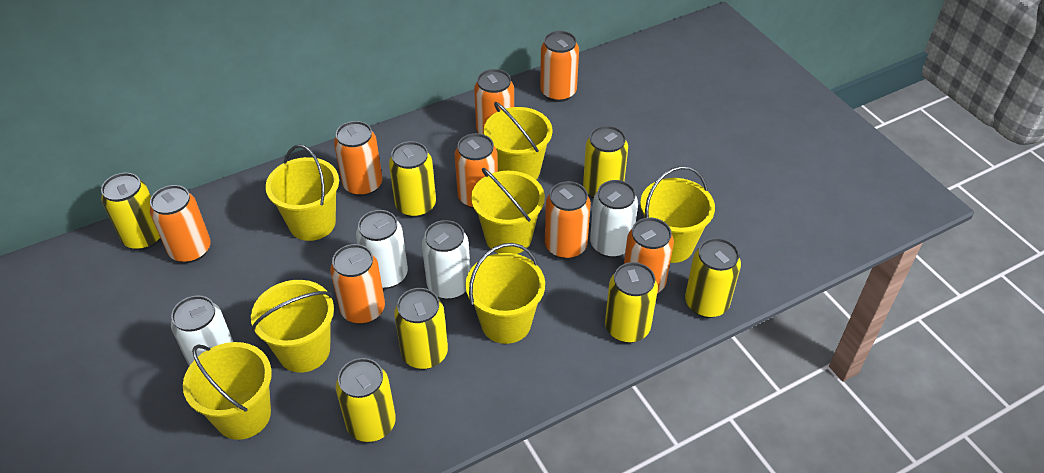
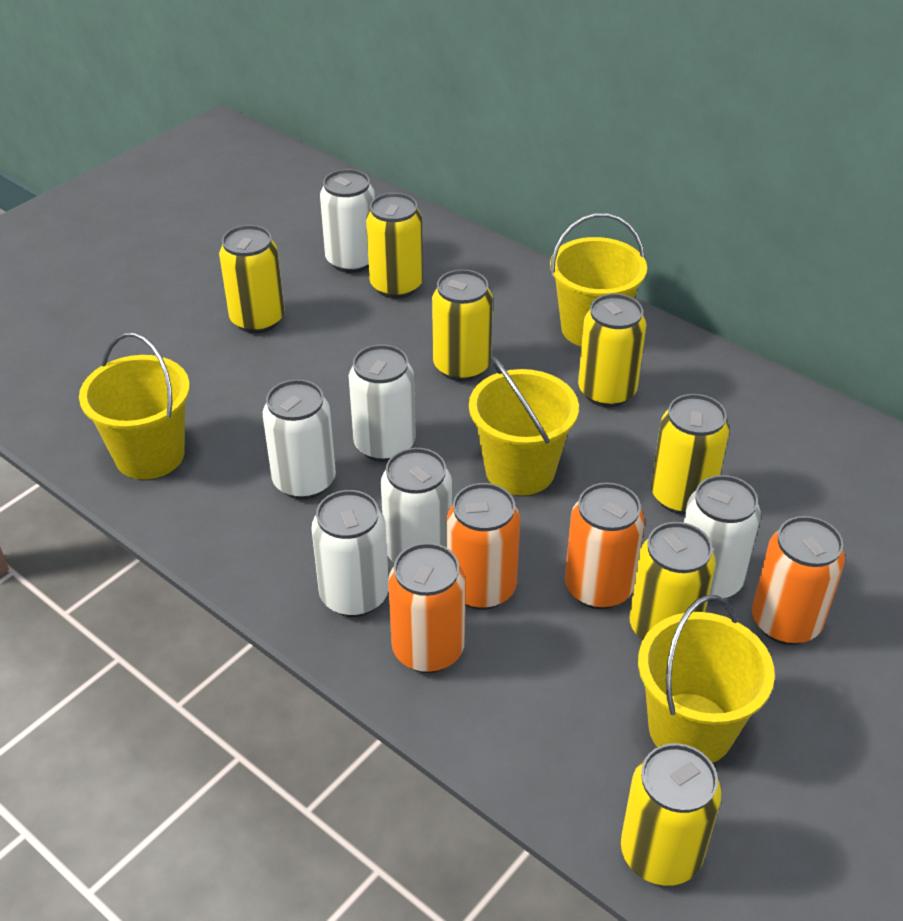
orange can: [150,185,211,263] [330,244,385,324] [334,121,383,196] [455,133,498,209] [474,69,514,134] [540,31,579,102] [545,181,591,259] [624,218,674,293] = 8 -> [388,543,465,673] [447,483,520,610] [565,483,645,609] [752,516,845,645] = 4
white can: [171,296,233,366] [356,210,408,289] [422,220,470,300] [590,180,638,258] = 4 -> [263,379,336,500] [311,490,389,617] [320,169,375,273] [349,344,416,462] [381,448,452,562] [684,475,761,599] = 6
yellow bucket: [183,342,272,440] [251,280,334,373] [266,144,339,241] [465,243,545,344] [471,168,545,254] [484,102,553,180] [640,166,715,263] = 7 -> [79,332,190,479] [469,356,579,495] [550,213,647,346] [638,595,775,763] = 4

